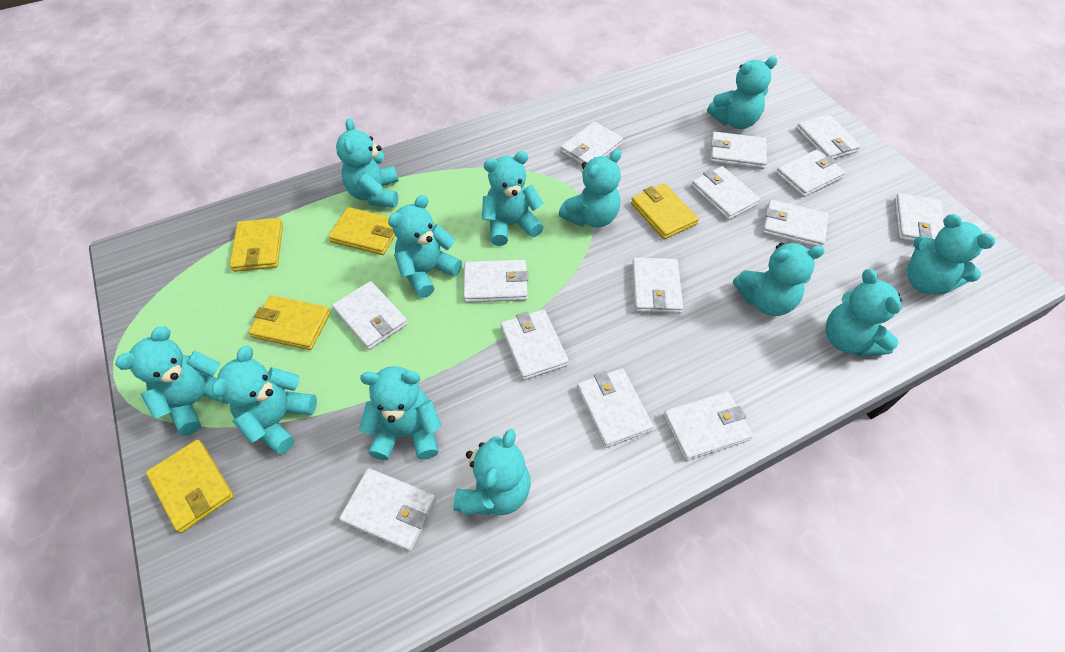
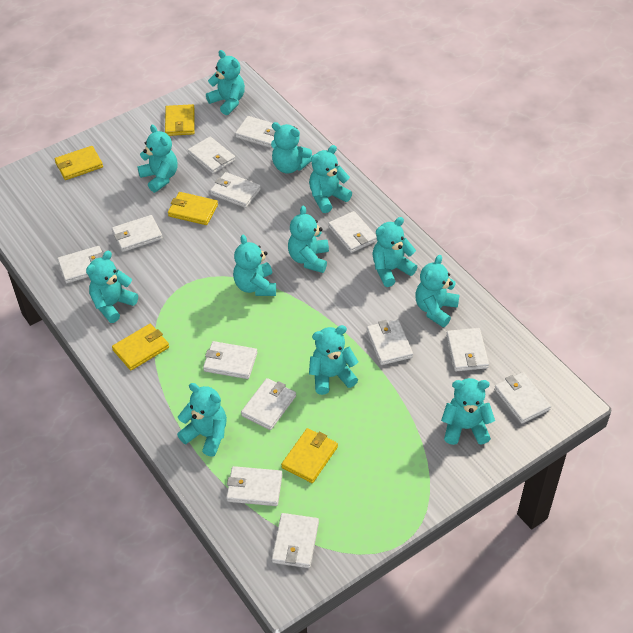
white wallet: [332,281,408,350] [339,468,436,551] [464,260,529,303] [500,309,569,380] [560,122,623,165] [577,368,654,448] [632,258,683,314] [663,391,753,461] [691,166,760,220] [710,132,767,169] [762,200,828,247] [776,149,845,197] [796,115,861,159] [894,193,945,242] = 14 -> [57,246,104,284] [112,215,163,252] [188,137,235,174] [203,341,257,379] [210,172,261,208] [226,466,282,506] [235,116,281,148] [241,378,296,430] [272,513,319,568] [328,211,377,253] [367,319,413,365] [446,328,489,371] [494,372,551,424] = 13

